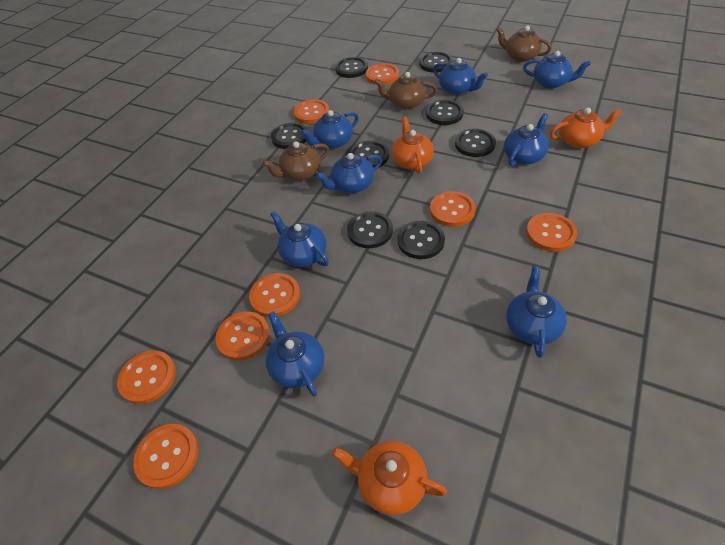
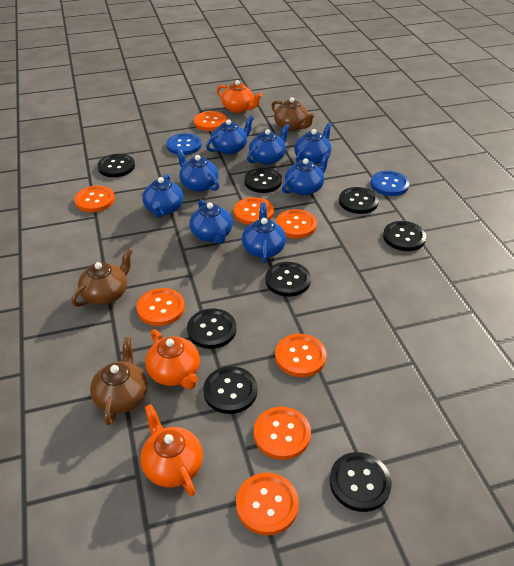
blue button: none = 0 -> [166,133,202,155] [371,171,409,196] = 2

